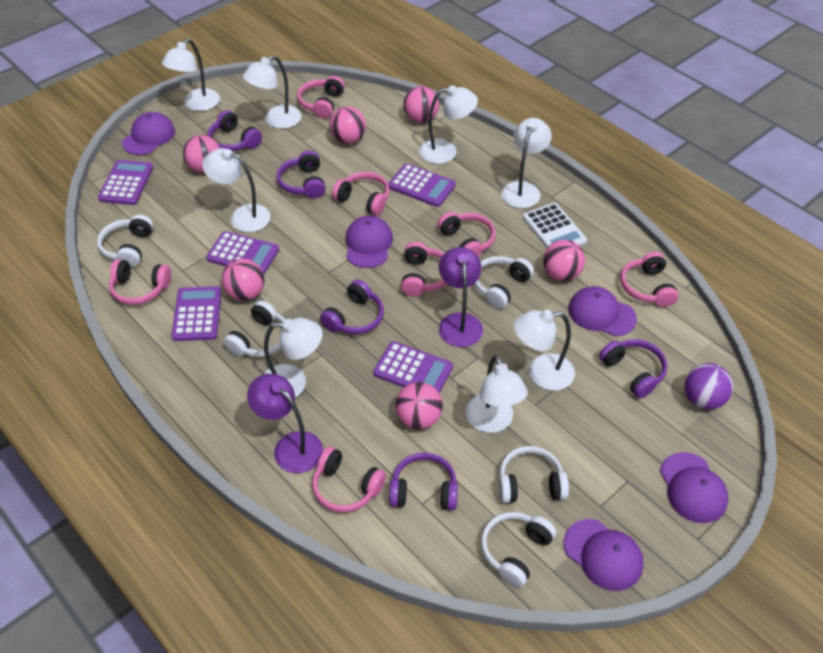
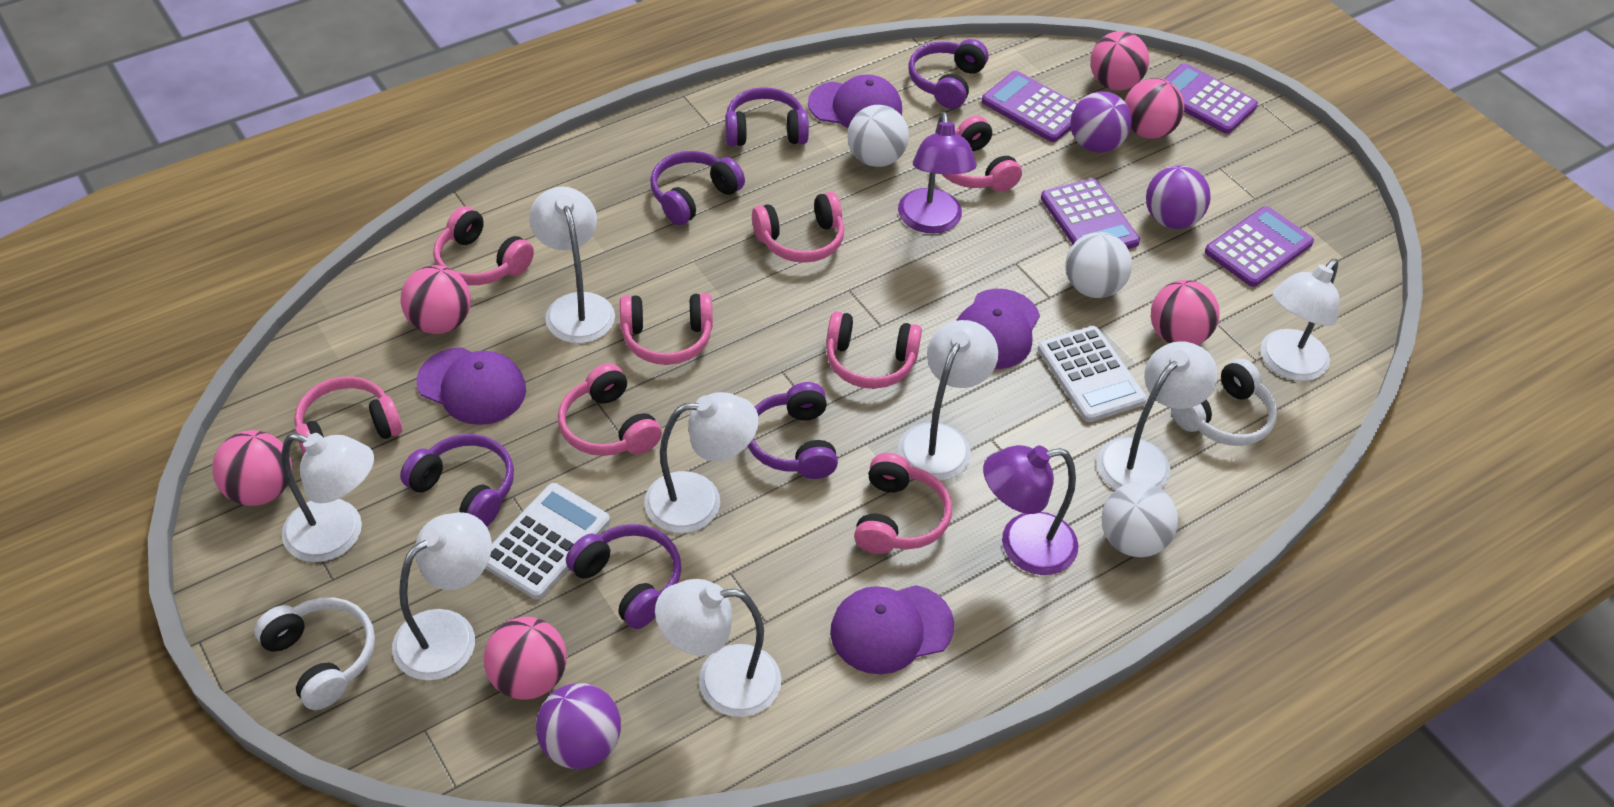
pink headphones: [109,259,171,305] [297,76,345,118] [312,447,386,513] [332,172,390,215] [401,242,447,296] [438,212,496,257] [620,252,679,307] = 7 -> [294,376,402,455] [433,206,534,285] [558,363,662,456] [620,293,713,365] [752,192,844,263] [826,311,922,389] [854,453,952,554] [942,116,1022,192] = 8
purple ball: [684,363,733,410] = 1 -> [536,683,621,769] [1070,91,1132,153] [1146,165,1211,229] = 3
purple calculator: [98,160,153,205] [171,286,222,341] [206,231,279,274] [373,341,453,393] [388,164,456,207] = 5 -> [982,71,1077,142] [1041,178,1140,249] [1164,63,1258,134] [1205,206,1314,287] = 4
purple cap: [122,112,175,155] [345,216,393,268] [564,519,644,591] [568,286,637,336] [660,452,729,523] = 5 -> [416,347,526,425] [808,75,902,128] [830,585,954,674] [956,289,1040,369] = 4
purple headphones: [208,110,262,152] [276,151,325,198] [320,280,384,334] [389,453,458,510] [599,339,667,398] = 5 -> [400,434,514,526] [566,524,682,629] [650,151,745,225] [725,87,809,146] [748,382,838,479] [908,39,988,109] = 6
white ball: none = 0 -> [847,105,909,167] [1065,232,1132,298] [1101,482,1178,557] = 3
white calculator: [523,203,587,248] = 1 -> [485,483,610,599] [1038,326,1147,422] = 2
white headphones: [97,214,153,267] [224,301,285,357] [474,256,534,309] [481,512,556,587] [499,446,569,503] = 5 -> [254,598,375,710] [1171,359,1277,446] = 2

